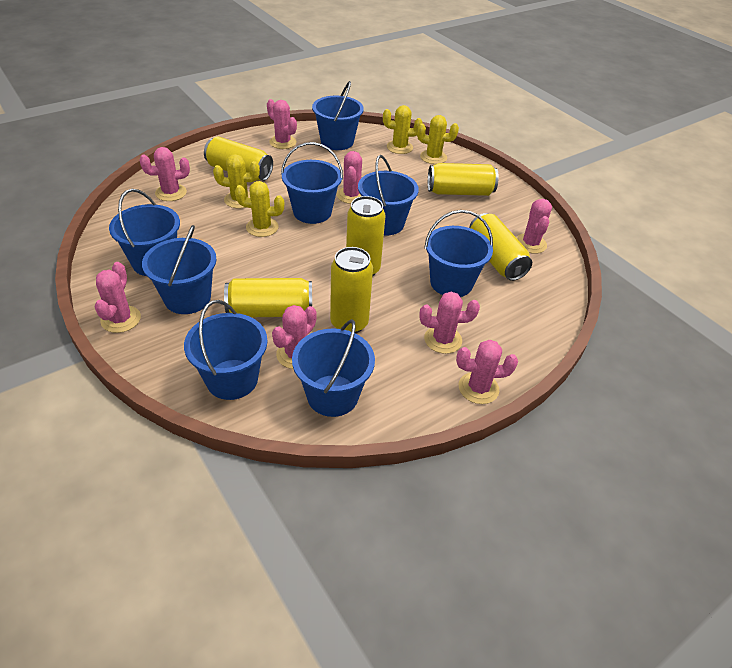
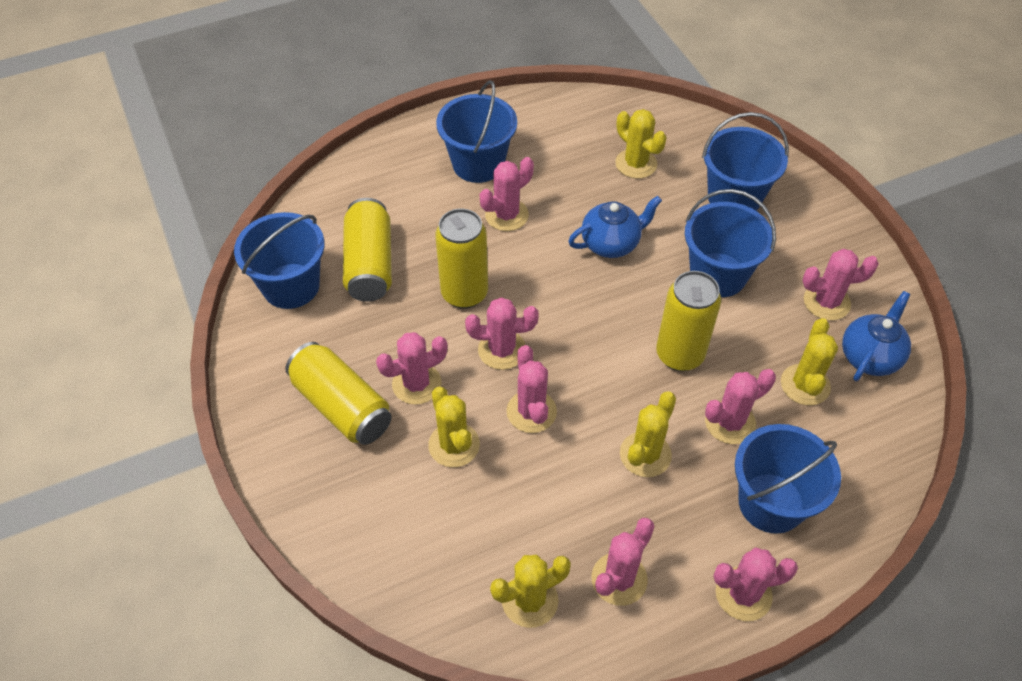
blue bucket: [109,189,180,276] [142,225,217,314] [184,300,268,400] [281,142,343,224] [292,319,375,417] [312,81,364,150] [358,155,419,236] [424,210,493,297] = 8 -> [234,212,325,309] [436,80,517,183] [685,189,776,297] [702,112,789,211] [735,424,841,534] = 5
blue teapot: none = 0 -> [568,196,662,258] [842,291,911,381] = 2
yellow cactus: [213,154,260,208] [235,181,284,237] [383,105,423,154] [417,115,459,164] = 4 -> [428,387,480,467] [490,555,571,628] [615,109,667,179] [620,391,676,477] [781,318,838,406] = 5
yellow can: [204,137,273,181] [224,278,312,317] [330,247,373,333] [346,196,385,277] [428,163,499,196] [469,213,532,281] = 6 -> [286,342,392,445] [343,198,392,302] [435,209,488,309] [656,271,721,371] = 4

